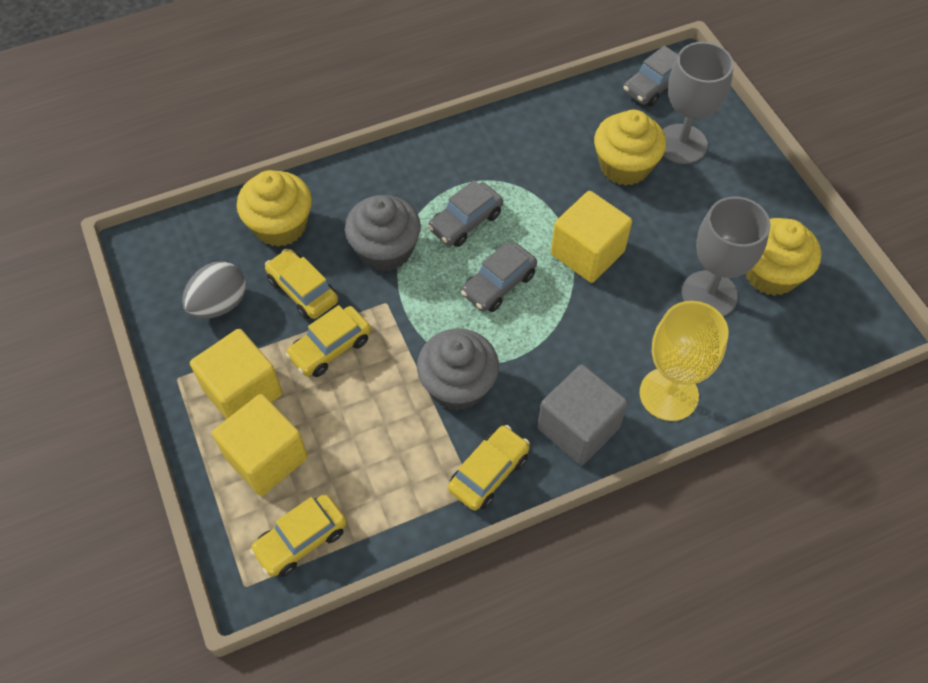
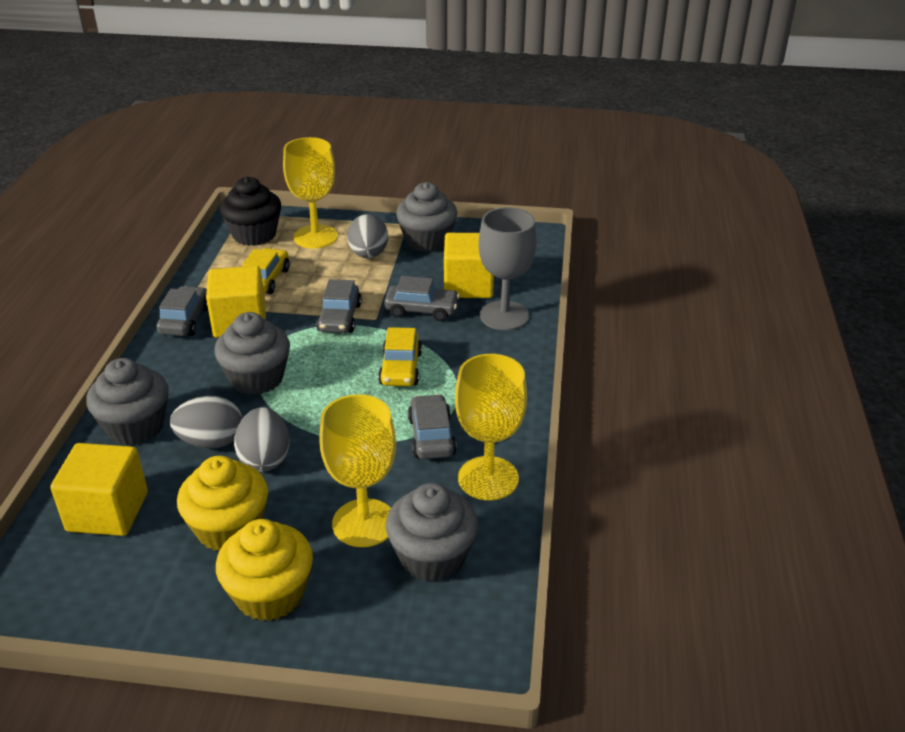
black cupcake: none = 0 -> [220,177,281,246] = 1
grey car: [428,180,503,247] [461,242,537,312] [623,46,678,106] = 3 -> [156,286,208,336] [316,279,362,333] [384,276,460,321] [408,394,457,459] = 4
grey cube: [538,365,628,465] = 1 -> none = 0
grey cupcake: [345,195,421,272] [417,329,499,411] = 2 -> [86,358,169,445] [214,312,290,395] [386,483,478,582] [396,182,457,252] = 4
grey egg: [182,261,246,319] = 1 -> [170,396,242,448] [234,407,289,472] [347,214,388,258] = 3
grey goblet: [663,42,734,164] [682,196,770,316] = 2 -> [479,207,537,330] = 1
yellow car: [250,494,347,577] [265,249,338,319] [285,305,371,377] [448,425,530,511] = 4 -> [242,248,290,294] [378,327,422,386] = 2
yellow cupcake: [237,170,312,247] [594,110,666,186] [745,218,821,296] = 3 -> [177,456,268,551] [216,519,313,621] = 2
yellow goblet: [639,301,729,421] = 1 -> [283,137,338,248] [320,394,396,547] [455,354,527,500] = 3

